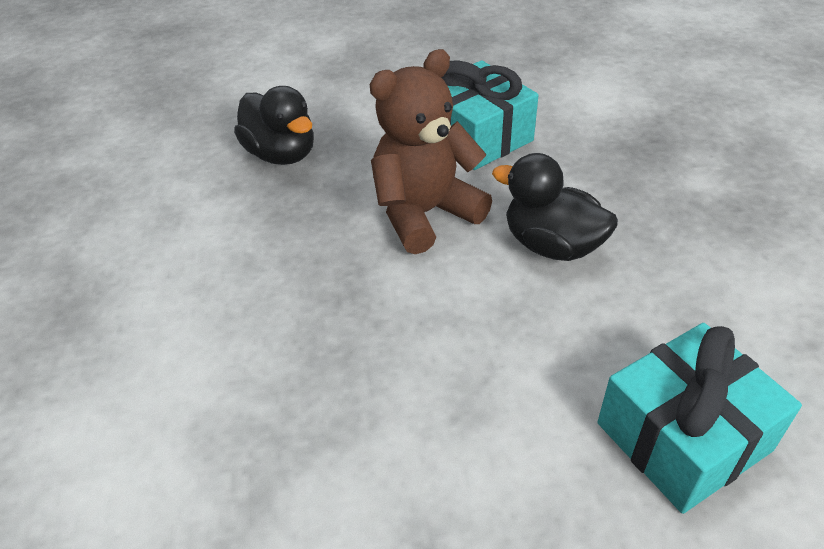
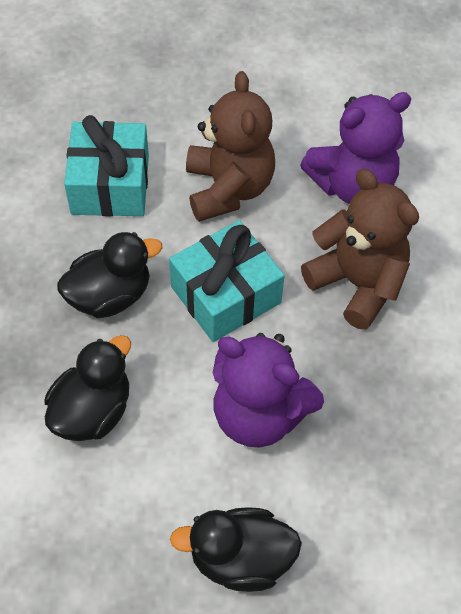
black duck: [234,86,314,165] [492,153,618,261] = 2 -> [44,335,131,441] [57,232,162,318] [170,507,302,592] = 3
brown teddy bear: [370,49,492,254] = 1 -> [186,71,275,222] [301,169,419,330] = 2
purple teddy bear: none = 0 -> [213,333,324,447] [300,92,411,204] = 2

